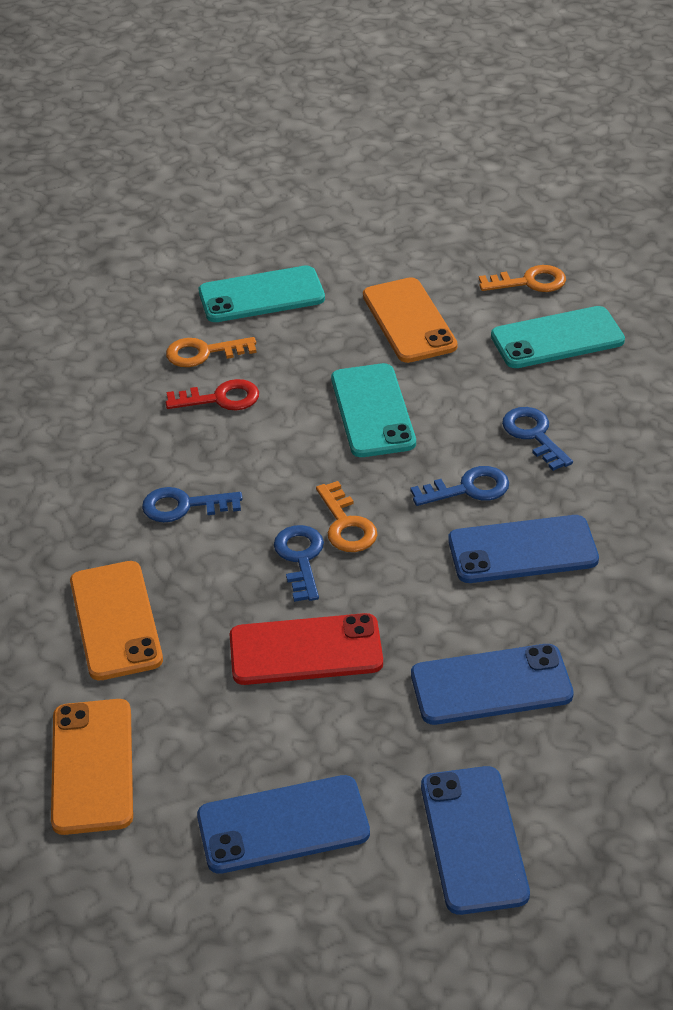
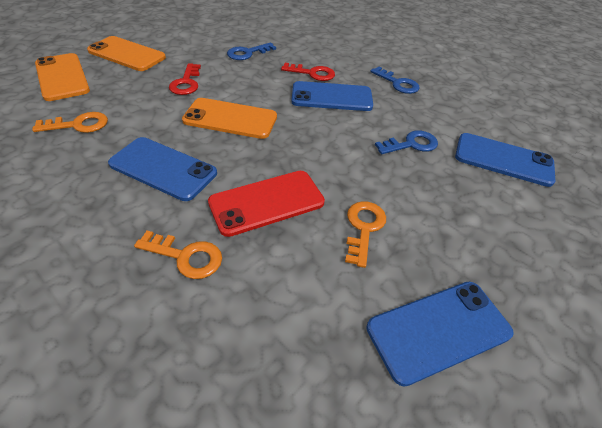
blue key: [142,487,243,522] [274,525,324,602] [410,466,509,506] [502,407,573,471] = 4 -> [227,42,276,60] [370,66,419,94] [375,130,438,154] = 3
red key: [166,379,259,410] = 1 -> [169,63,201,95] [281,63,335,81] = 2
turquoise phone: [199,265,325,322] [331,363,416,457] [491,306,625,368] = 3 -> none = 0

